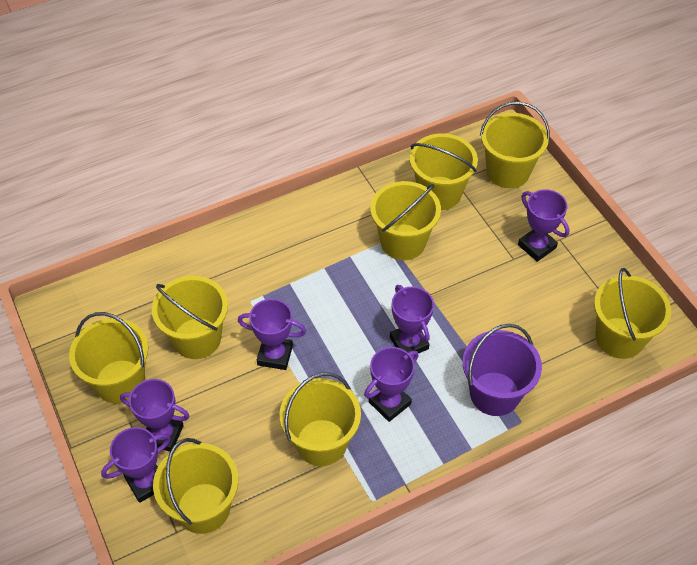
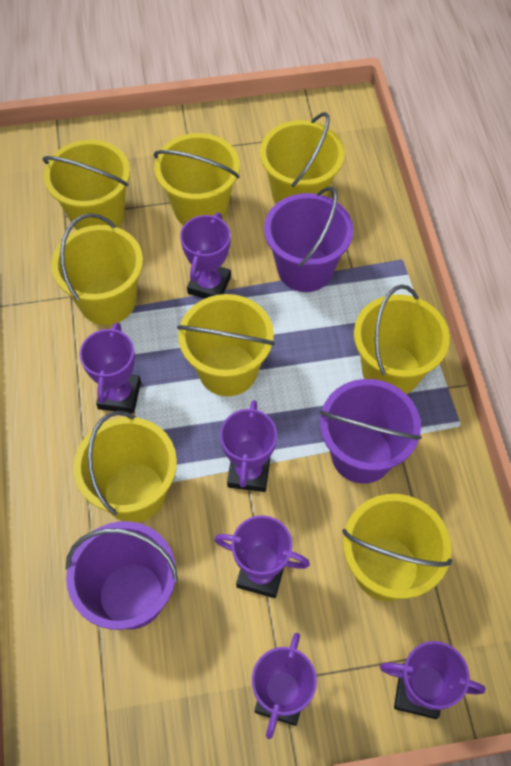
purple bucket: [463,324,542,416] = 1 -> [66,521,178,630] [264,186,353,292] [319,379,422,484] = 3

